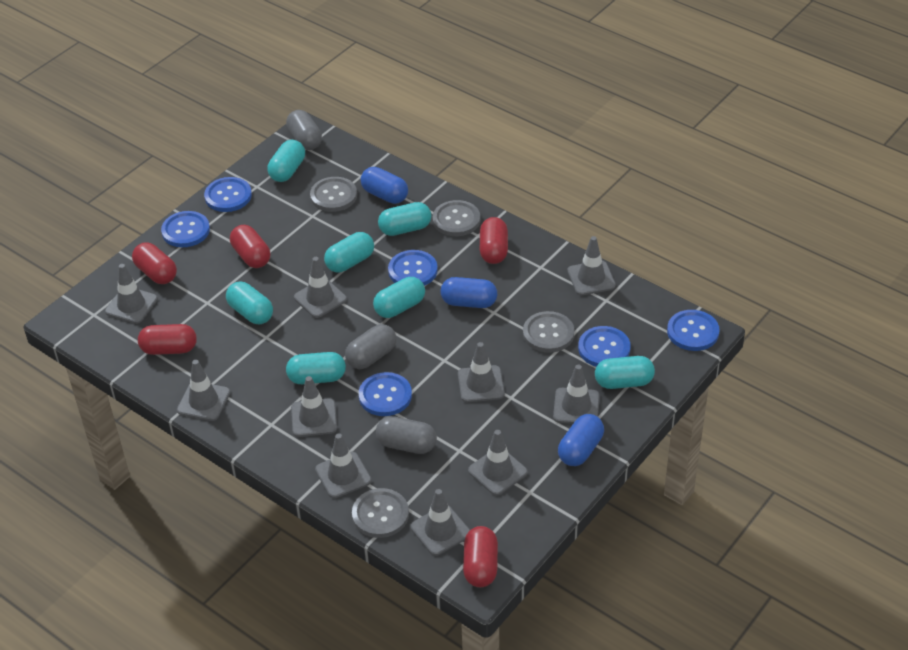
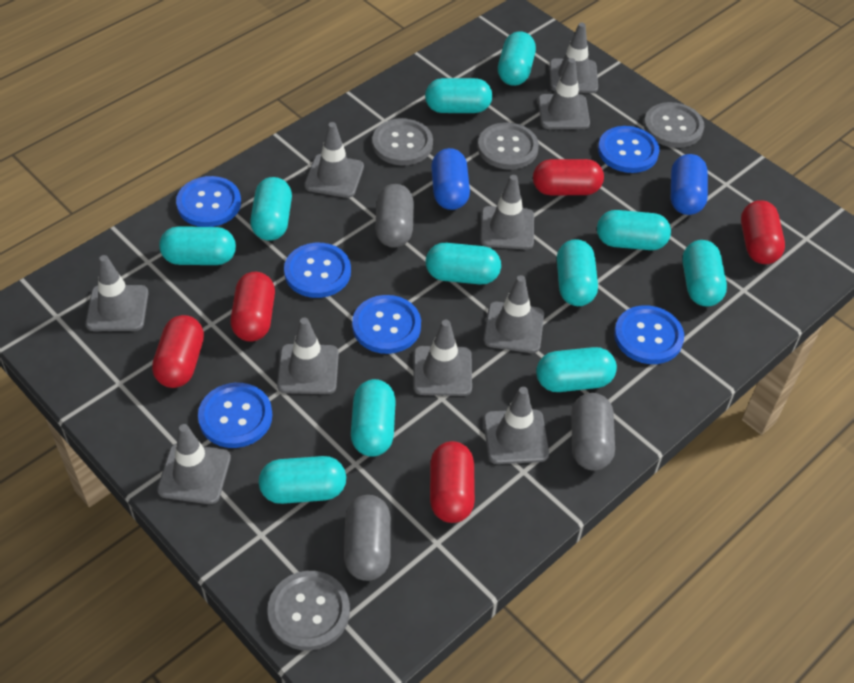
blue capsule: [361,167,408,204] [441,277,497,308] [558,414,604,466] = 3 -> [431,148,470,210] [671,154,708,215] = 2
turquoise capsule: [226,282,273,324] [267,140,305,182] [286,352,346,384] [324,232,374,273] [373,277,425,318] [378,202,431,236] [595,356,655,389] = 7 -> [159,226,236,265] [250,177,292,241] [259,456,346,504] [351,379,396,457] [425,78,492,113] [426,243,501,284] [498,31,536,86] [536,347,617,392] [557,239,598,306] [597,210,671,250] [683,240,727,307] = 11

